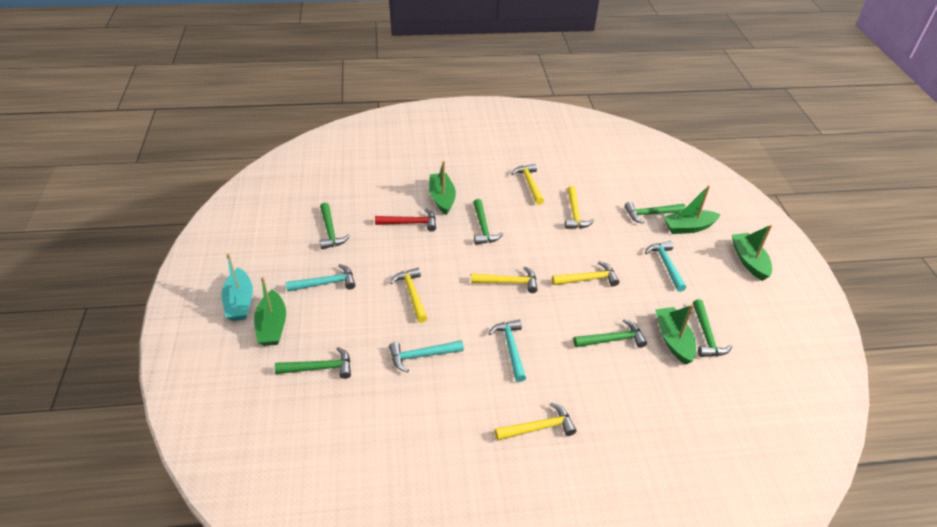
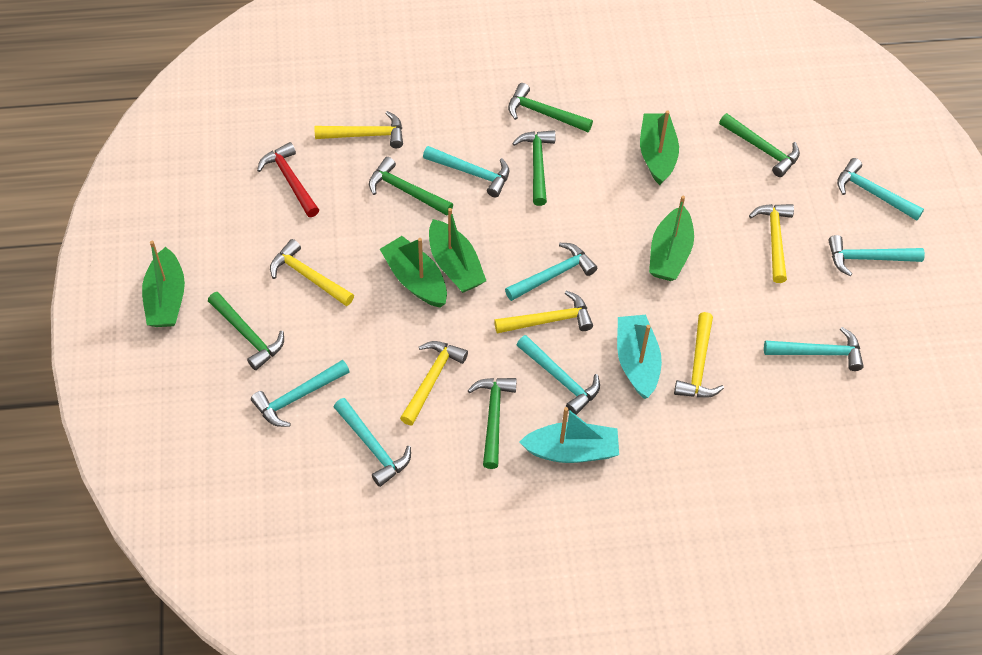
turquoise boat: [222,253,253,321] = 1 -> [519,407,619,463] [617,315,662,399] = 2
turquoise hammer: [286,264,356,292] [389,340,464,373] [488,320,526,382] [645,241,686,292] = 4 -> [251,360,350,427] [334,398,411,487] [423,146,509,198] [505,243,597,301] [517,335,600,415] [764,327,864,371] [828,235,925,276] [837,158,924,221] = 8

